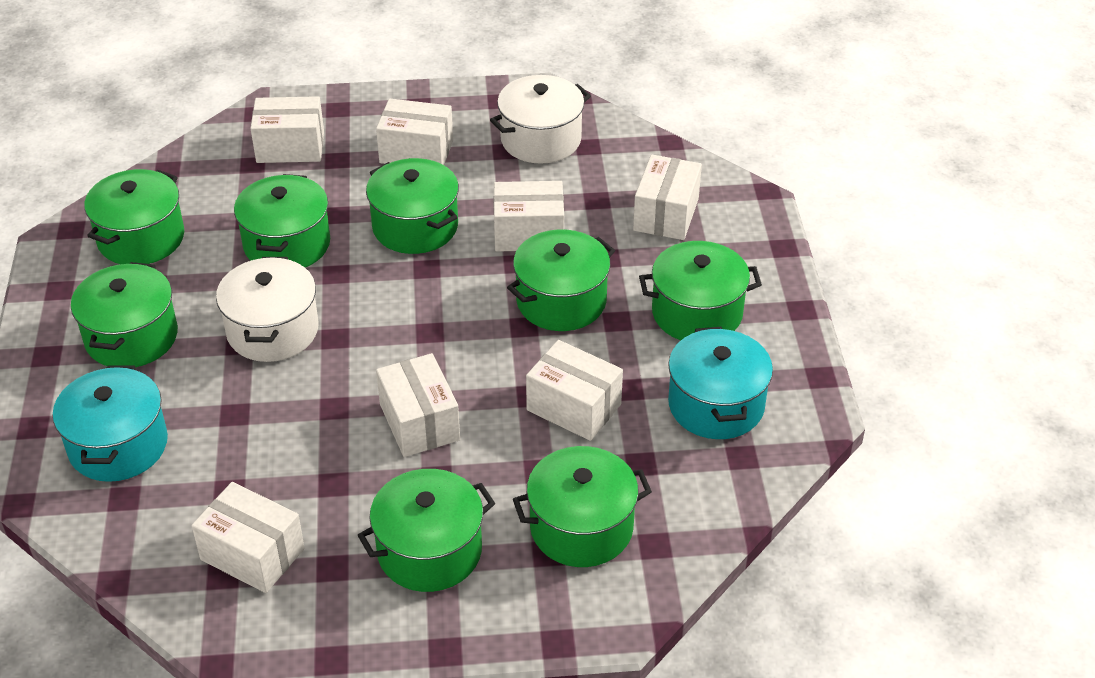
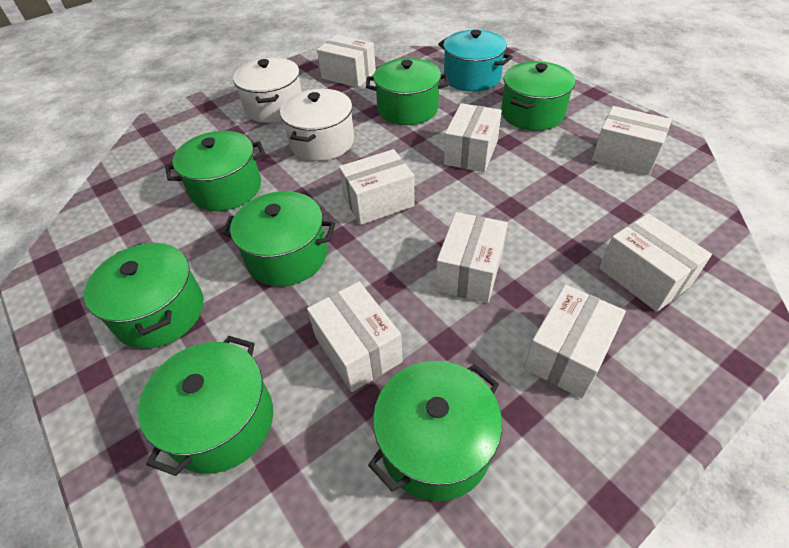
green pot: [71,262,178,367] [84,169,184,264] [234,174,330,267] [358,469,495,592] [366,158,459,254] [507,229,615,331] [513,446,652,567] [639,241,762,340] = 8 -> [84,243,203,349] [138,336,273,476] [165,131,265,211] [221,191,335,286] [366,58,449,125] [368,361,502,501] [501,61,575,131] = 7
turquoise pot: [53,366,168,482] [668,327,773,439] = 2 -> [438,30,513,92] = 1
white box: [192,482,305,593] [250,96,324,163] [376,99,453,165] [376,353,460,457] [493,181,564,252] [526,340,623,441] [633,154,702,240] = 7 -> [307,281,403,392] [317,35,376,88] [339,149,415,225] [436,212,508,303] [444,103,502,172] [524,285,626,399] [592,106,672,175] [599,213,712,312] = 8

